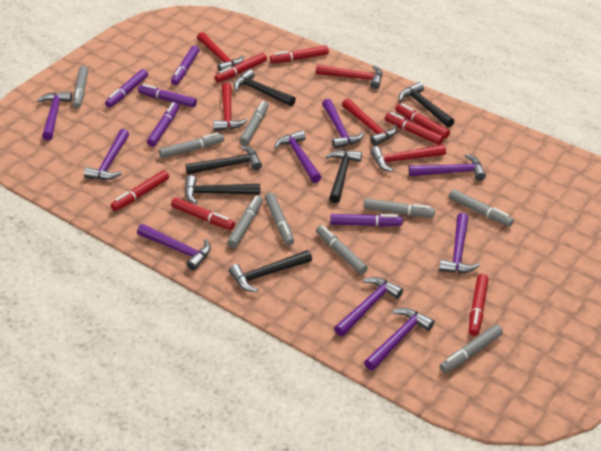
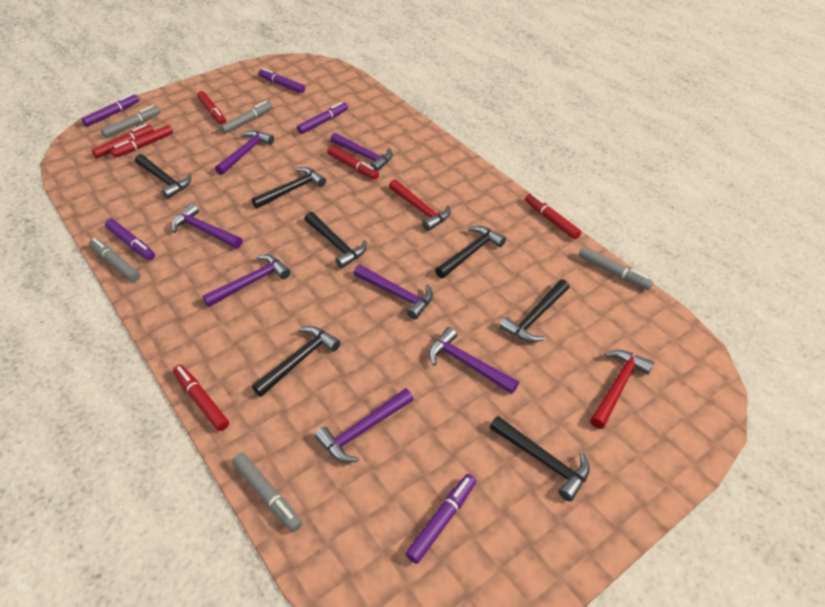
black hammer: [185,145,262,174] [185,175,260,204] [229,250,312,292] [234,69,296,106] [325,150,362,203] [399,82,455,128] = 6 -> [135,154,191,199] [252,167,326,209] [252,326,341,397] [305,212,367,268] [435,226,506,278] [490,416,590,501] [499,280,569,342] = 7
grey marker: [73,66,88,109] [159,133,224,158] [227,195,263,248] [240,101,268,145] [265,193,294,246] [316,225,368,275] [364,198,435,218] [439,325,503,373] [449,189,514,227] = 9 -> [89,238,140,282] [101,105,160,138] [220,101,273,134] [232,453,302,532] [579,247,653,290] = 5
purple hammer: [37,92,72,140] [84,129,129,180] [137,224,211,270] [274,130,321,183] [322,99,364,149] [334,277,403,336] [364,308,435,371] [409,154,486,181] [439,213,480,273] = 9 -> [171,204,242,248] [202,254,290,307] [215,130,274,175] [315,388,414,463] [330,133,393,172] [353,265,433,319] [429,327,519,394] = 7
red hammer: [197,32,244,71] [213,83,247,131] [316,65,382,89] [342,99,397,146] [370,144,446,172] = 5 -> [389,179,451,231] [590,350,654,429] = 2
red marker: [111,170,169,211] [171,197,235,230] [215,53,267,82] [270,46,329,63] [385,112,444,145] [395,103,450,139] [469,274,489,336] = 7 -> [92,124,154,158] [111,125,173,158] [173,365,229,431] [197,91,227,125] [327,146,379,180] [525,194,581,239] = 6

